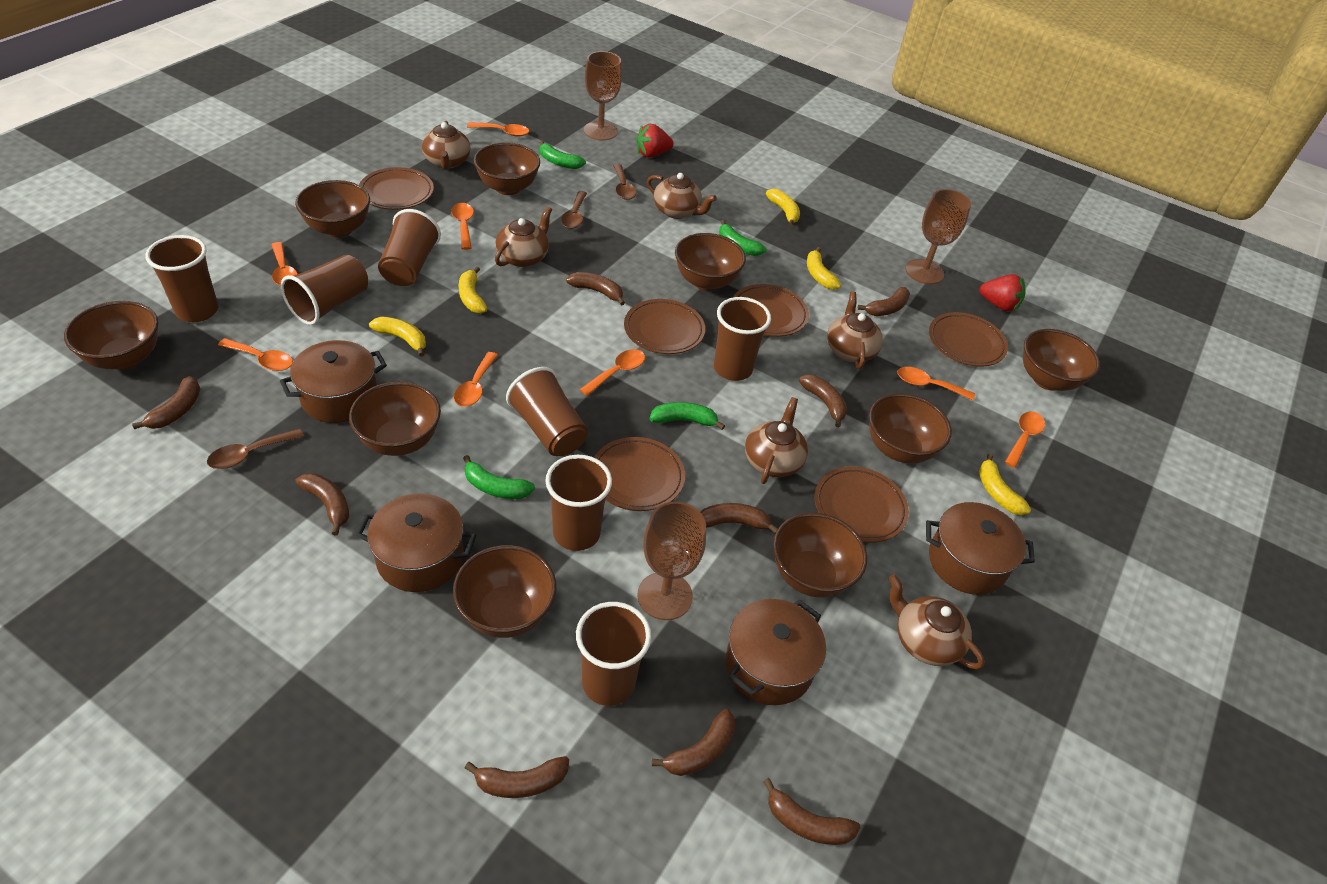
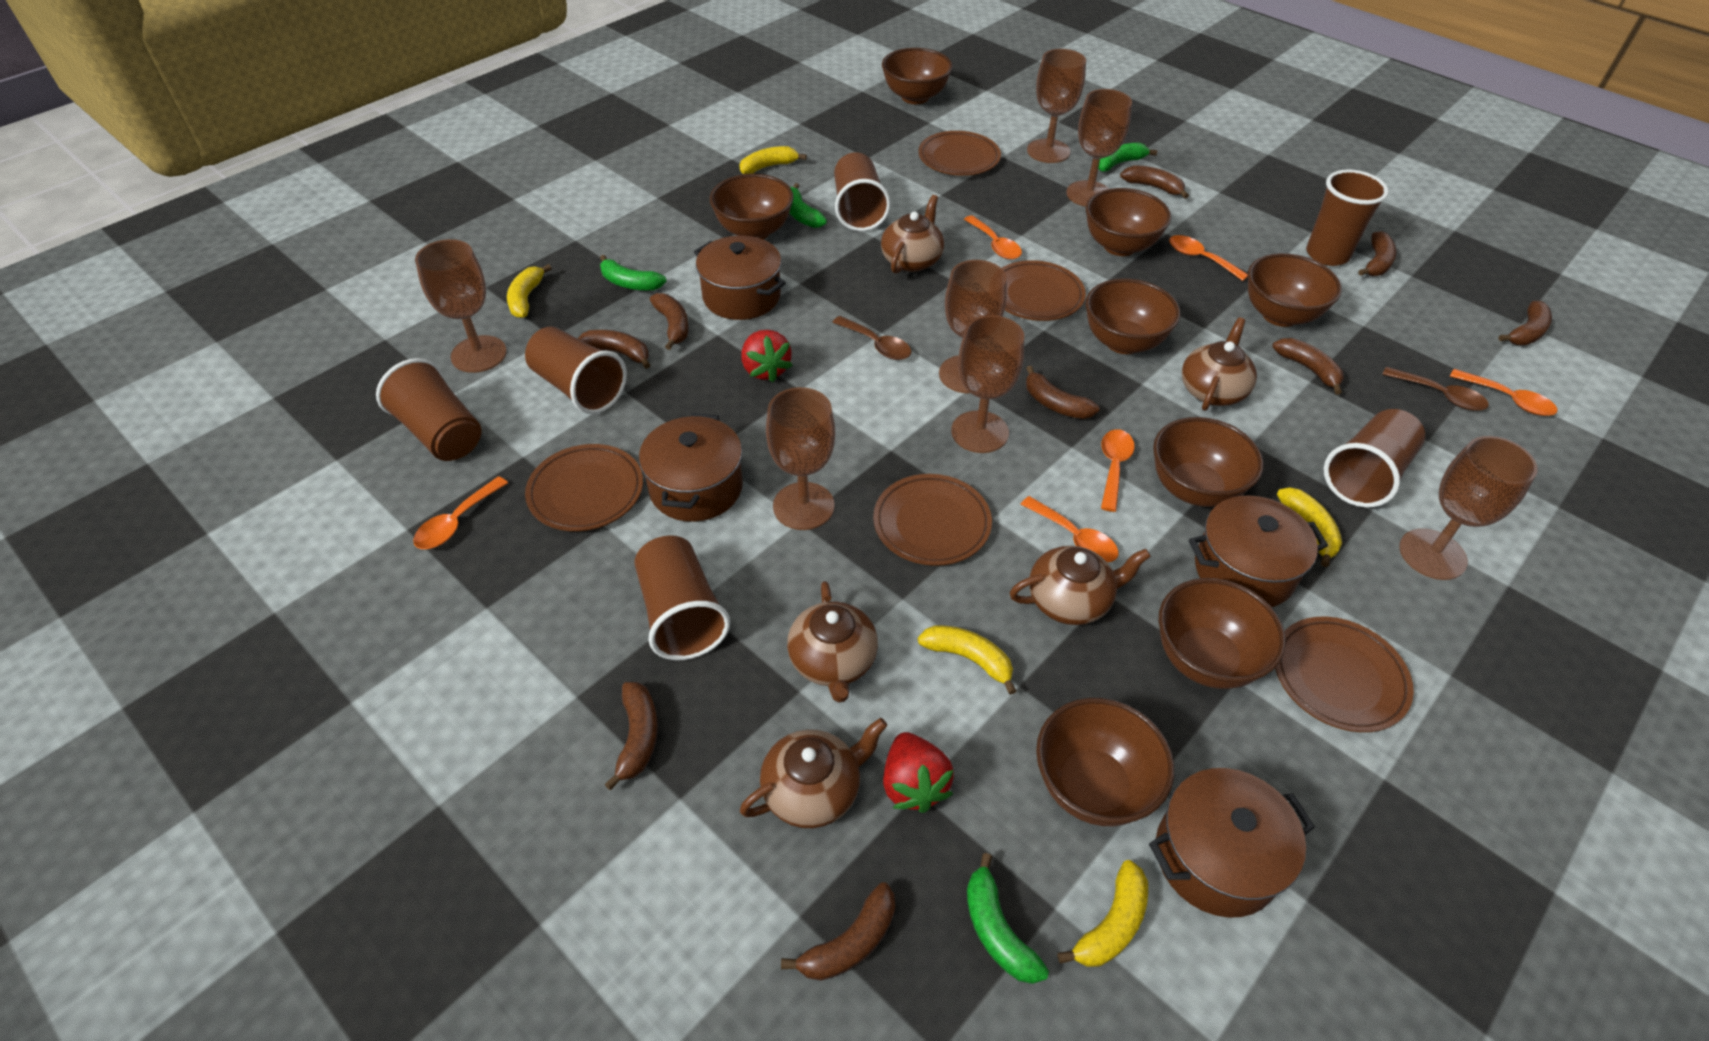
brown bowl: [64,301,158,370] [295,180,370,237] [349,382,441,456] [453,545,556,638] [474,142,540,195] [675,233,746,291] [773,512,867,598] [869,393,952,463] [1023,329,1100,391] = 9 -> [710,174,794,239] [882,48,953,104] [1036,698,1174,826] [1086,188,1171,256] [1086,278,1180,354] [1153,417,1264,507] [1159,578,1286,689] [1248,253,1342,327] = 8
brown cup: [145,235,218,322] [281,255,368,325] [378,209,441,286] [506,367,588,456] [545,455,612,551] [576,602,651,706] [714,297,771,381] = 7 -> [376,358,481,461] [525,326,627,414] [634,535,730,660] [834,152,891,231] [1306,169,1389,266] [1324,409,1425,508] = 6
brown goblet: [584,51,622,141] [637,502,706,620] [905,189,971,284] = 3 -> [415,239,507,373] [766,387,835,530] [939,260,1007,393] [951,315,1024,453] [1027,49,1086,163] [1066,89,1132,207] [1399,436,1538,580] = 7
brown plate: [359,167,434,210] [594,437,685,511] [624,299,705,354] [733,284,809,337] [814,466,909,543] [929,312,1008,367] = 6 -> [525,444,643,531] [873,474,992,566] [918,131,1001,176] [1002,260,1086,321] [1275,617,1414,732] = 5
brown spoon: [207,428,304,469] [561,191,587,229] [613,164,636,200] = 3 -> [832,316,911,360] [1382,367,1489,411] = 2
brown teapot: [422,121,470,169] [495,207,552,267] [647,173,717,219] [745,397,808,484] [827,292,883,369] [889,574,985,669] = 6 -> [740,718,887,828] [787,581,878,703] [881,195,944,274] [1010,546,1151,625] [1182,318,1257,411] = 5
orange spoon: [218,338,293,371] [272,242,298,286] [451,203,474,250] [454,352,498,407] [467,122,529,137] [580,349,645,396] [897,367,975,400] [1005,412,1045,468] = 8 -> [413,476,508,549] [964,215,1022,260] [1020,496,1118,562] [1101,429,1135,512] [1169,235,1248,281] [1450,369,1557,416] = 6

